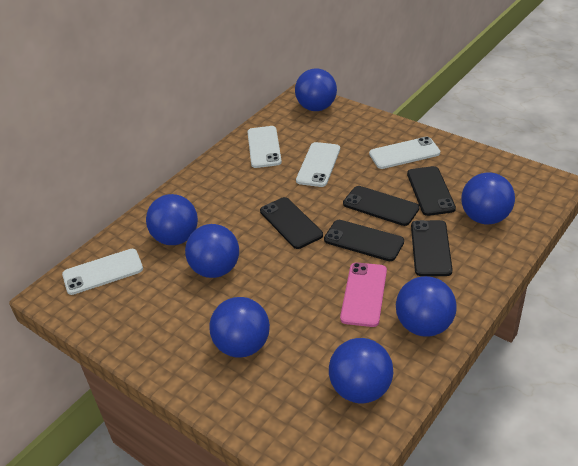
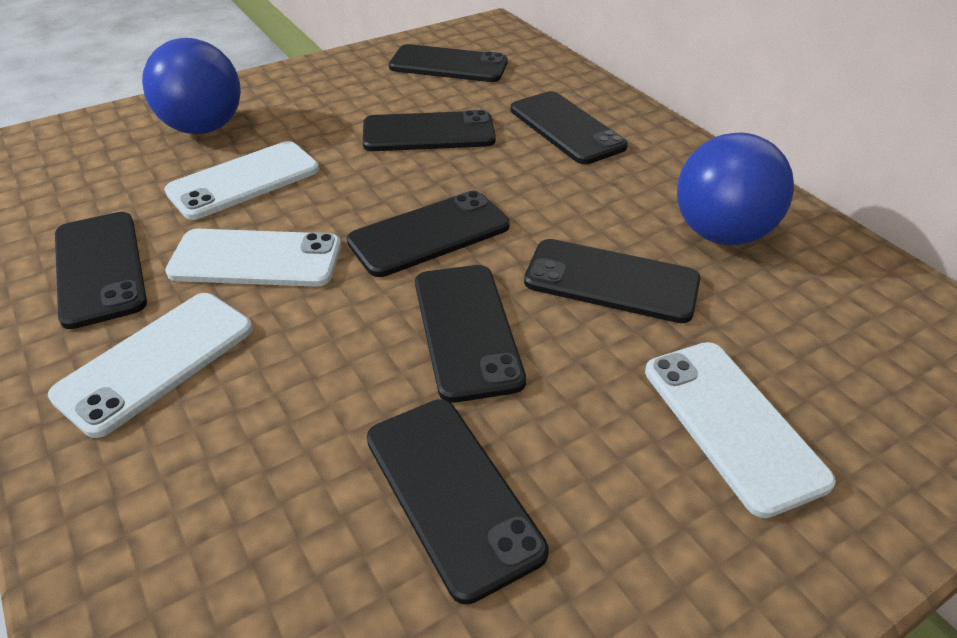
black phone: [260,197,323,249] [324,220,404,261] [343,186,419,226] [407,166,456,216] [411,220,453,276] = 5 -> [55,212,147,329] [347,190,510,277] [363,110,496,151] [367,399,549,604] [389,44,508,82] [415,265,526,403] [511,91,628,164] [524,239,700,323] = 8
blue ball: [146,194,198,245] [185,224,239,278] [209,297,270,358] [295,68,337,111] [329,338,393,403] [396,276,457,337] [461,172,515,225] = 7 -> [142,38,241,134] [677,133,794,245] = 2
pink phone: [340,263,387,327] = 1 -> none = 0

